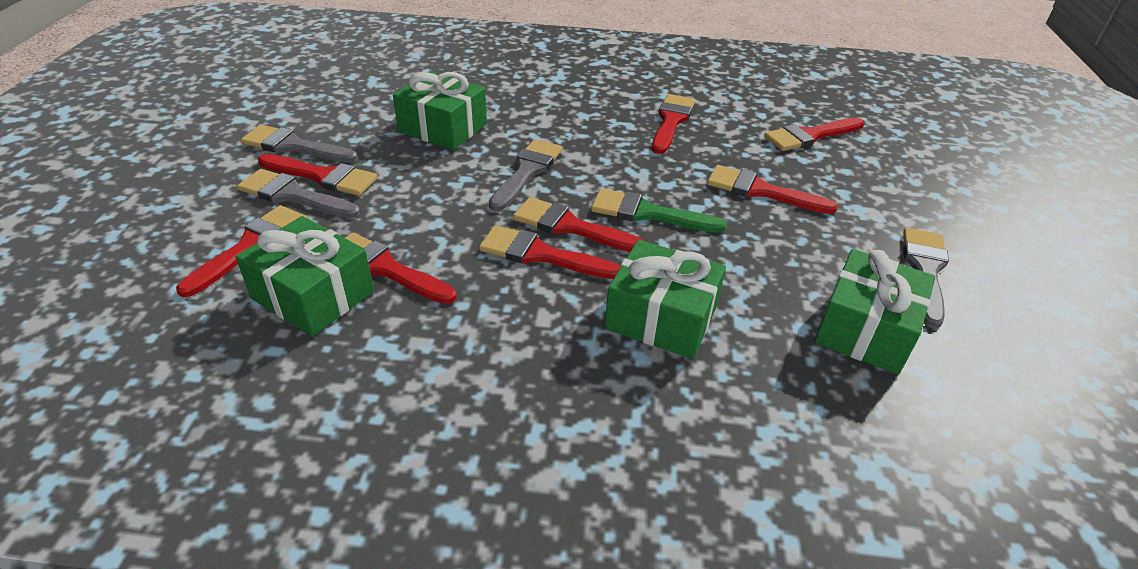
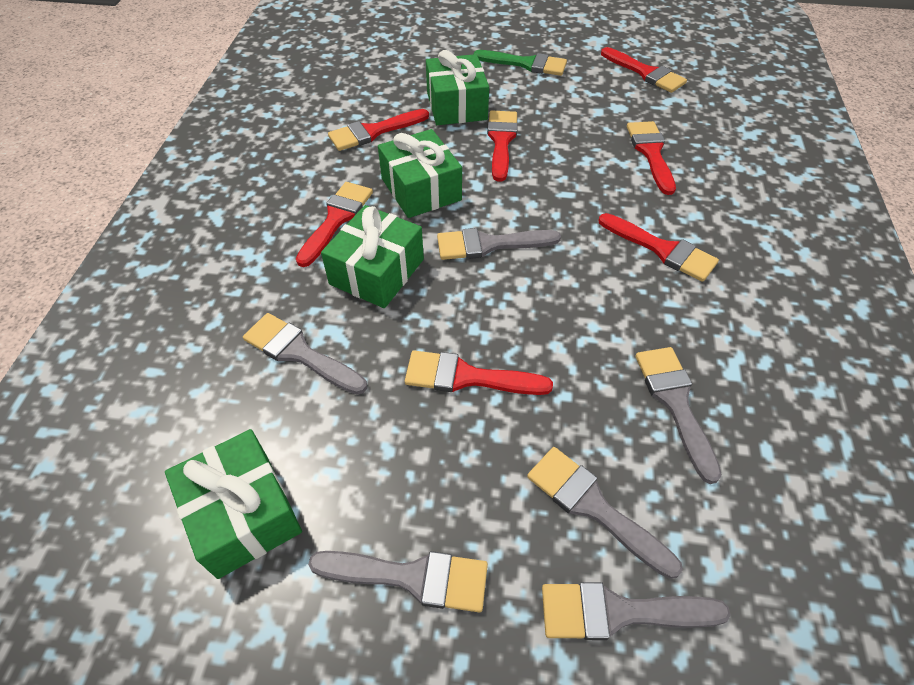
grey brush: [237,169,360,218] [241,125,358,163] [489,139,563,211] [903,228,949,329] = 4 -> [243,313,367,395] [308,551,488,612] [437,228,561,260] [527,447,683,579] [542,582,730,640] [635,347,722,484] = 6
red brush: [176,205,308,297] [258,154,377,196] [345,233,456,304] [479,225,621,279] [513,197,645,252] [652,94,695,154] [707,165,838,214] [764,117,864,151] = 8 -> [296,182,373,267] [328,109,429,151] [405,351,553,395] [487,110,518,182] [598,213,719,282] [601,47,687,93] [627,121,676,195] = 7

